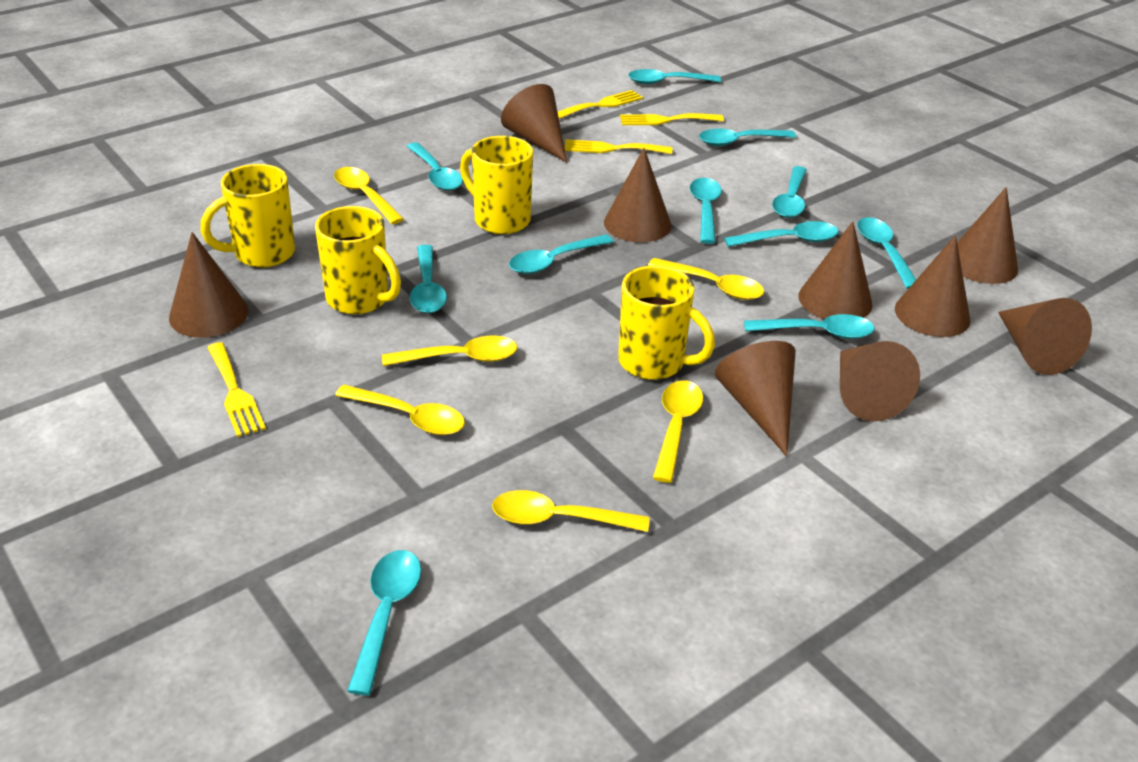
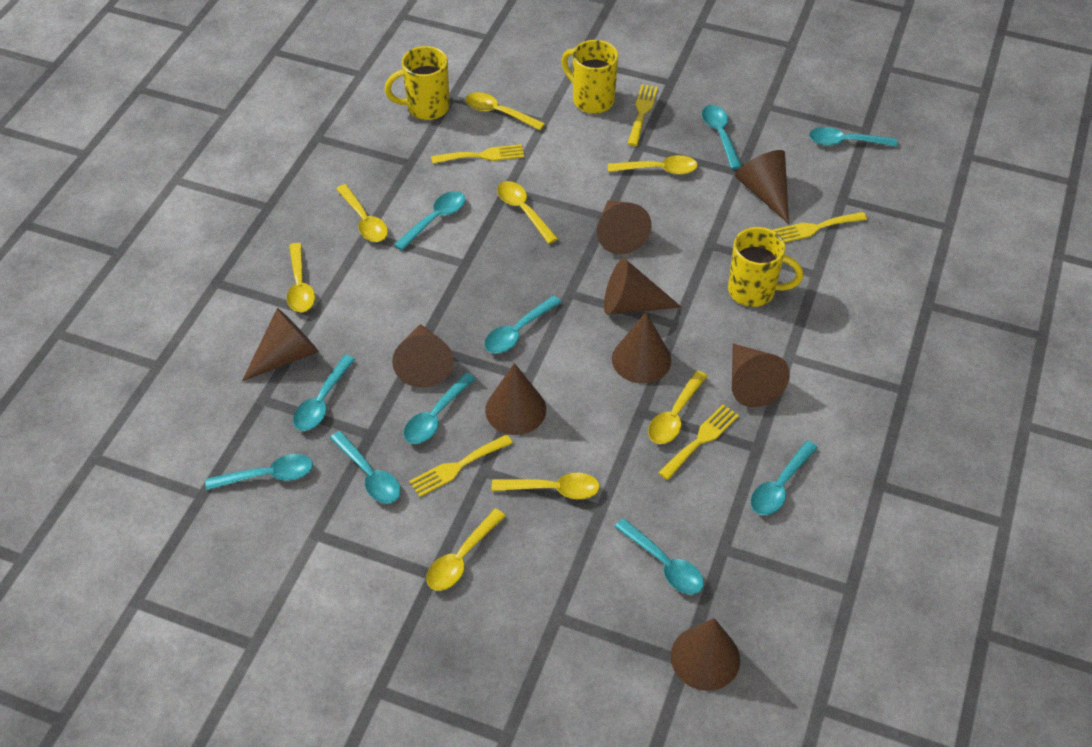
turquoise spoon: [347,550,421,695] [407,142,463,191] [410,245,447,313] [509,234,614,274] [628,69,721,84] [690,178,722,244] [699,129,796,146] [724,221,838,247] [744,314,875,339] [772,166,807,218] [857,217,916,289] = 11 -> [205,454,313,490] [293,355,355,431] [330,431,401,504] [394,191,465,251] [404,372,476,444] [484,296,561,353] [614,518,704,595] [702,105,742,169] [751,440,818,515] [809,127,897,147] = 10
yellow fork: [207,342,266,437] [558,90,643,119] [565,139,672,154] [620,113,724,125] = 4 -> [409,434,513,497] [431,144,524,164] [627,84,658,146] [658,405,739,480] [773,212,867,242] = 5
yellow mug: [201,164,295,268] [315,206,401,315] [460,136,533,234] [618,266,715,380] = 4 -> [385,46,450,120] [561,40,618,114] [728,227,803,307] = 3
yellow spoon: [334,167,404,224] [335,385,465,435] [382,336,518,366] [492,490,649,532] [648,258,764,300] [653,380,703,483] = 6 -> [287,243,315,312] [336,184,388,242] [426,508,506,591] [465,92,545,130] [492,473,600,499] [497,181,558,244] [608,155,698,175] [648,371,707,444] = 8

